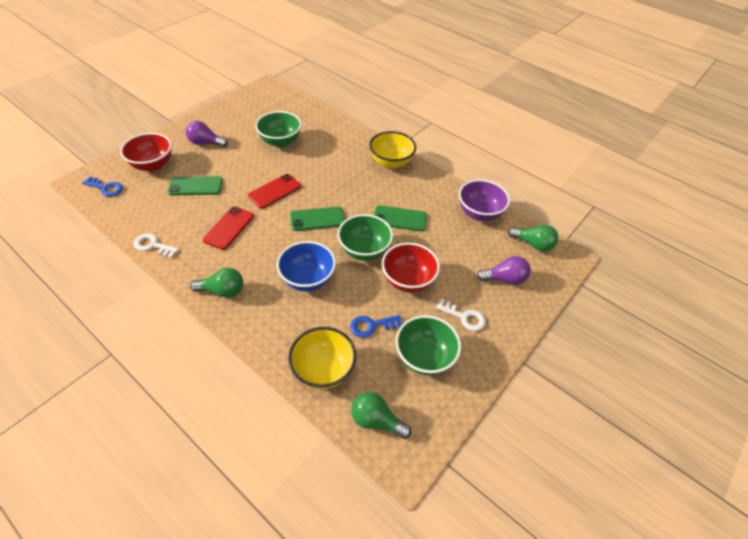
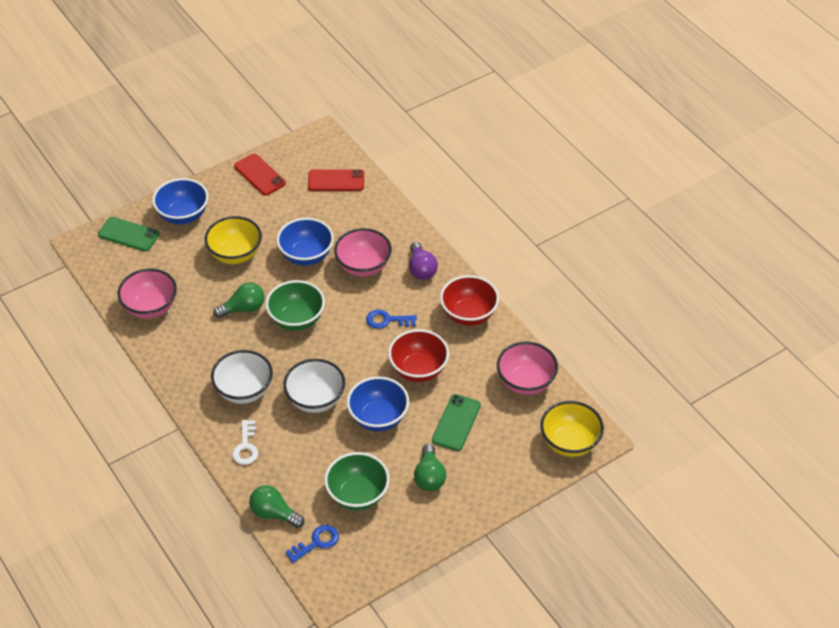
blue bowl: [276,241,336,291] = 1 -> [152,178,209,225] [277,218,334,266] [347,377,409,431] = 3
green bowl: [255,111,302,147] [337,214,393,261] [395,315,461,375] = 3 -> [265,280,325,331] [324,452,390,511] = 2
green phone: [168,176,223,196] [290,206,345,231] [374,205,427,231] = 3 -> [98,217,160,251] [432,394,481,451] = 2
pink bowl: none = 0 -> [118,269,177,319] [334,228,392,277] [497,342,558,395] = 3
purple bowl: [459,179,510,221] = 1 -> none = 0
purple light bulb: [186,121,228,147] [476,256,531,285] = 2 -> [409,242,438,280] = 1
white bowl: none = 0 -> [211,350,273,404] [283,359,345,413] = 2
white key: [134,233,179,258] [436,299,486,331] = 2 -> [232,420,258,465] = 1

